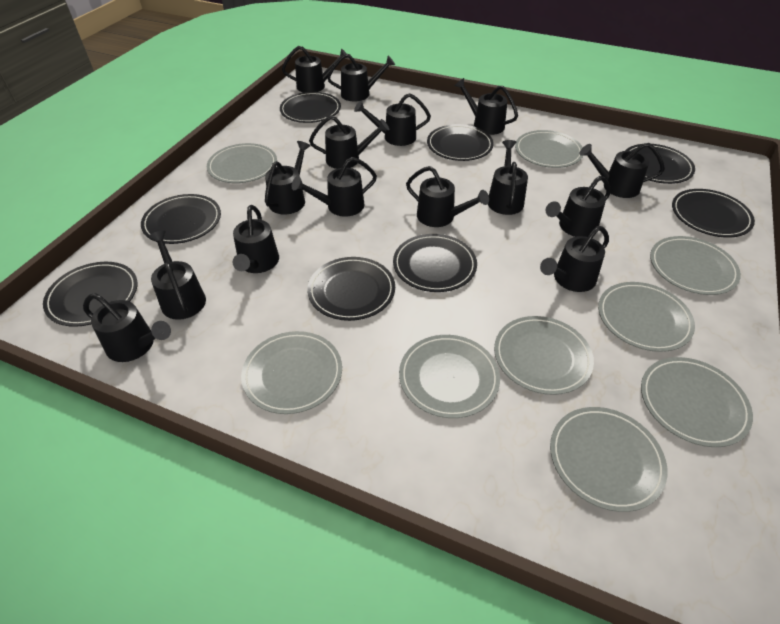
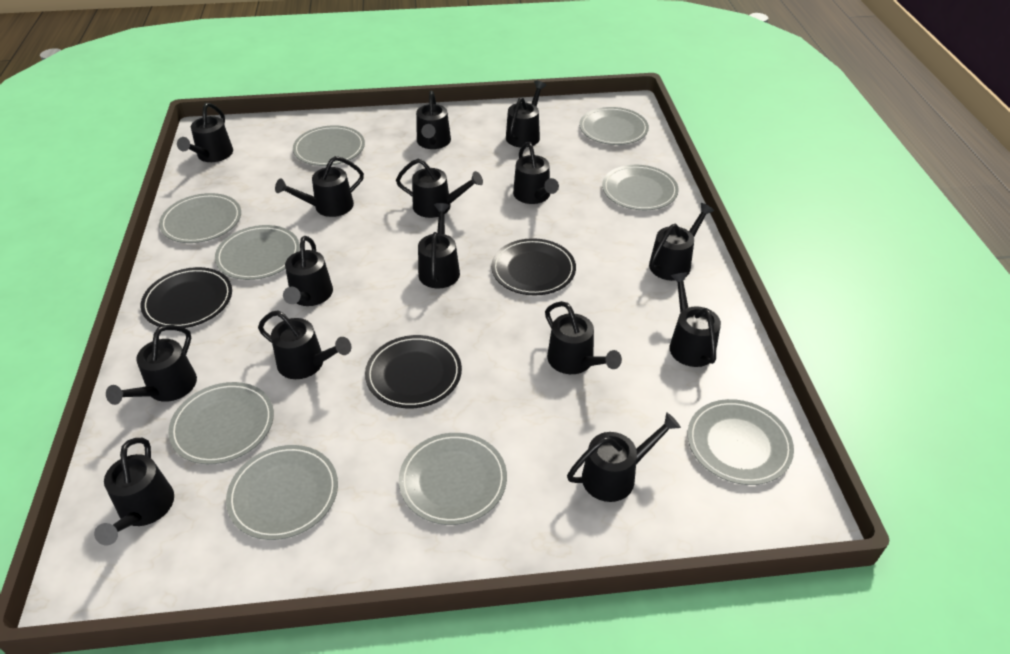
black plate: [43,262,138,327] [141,194,221,244] [280,92,341,123] [307,257,395,321] [393,234,477,292] [427,124,494,161] [625,144,695,184] [672,189,755,238] = 8 -> [141,267,232,328] [365,335,462,409] [491,238,576,296] = 3

